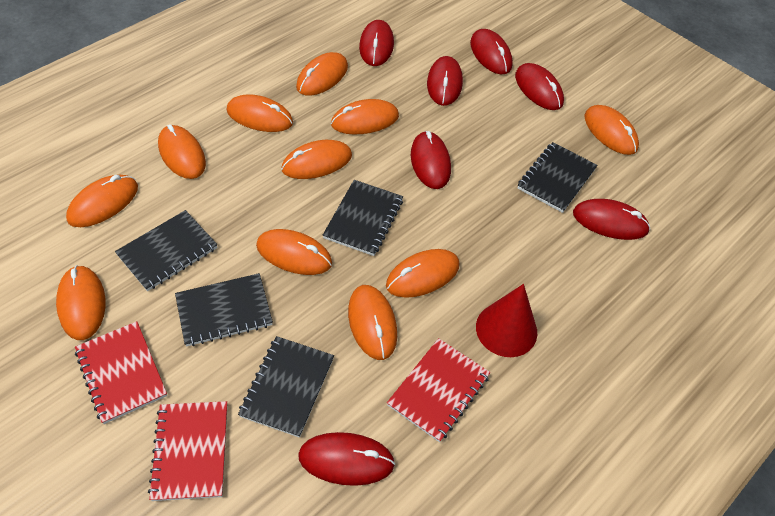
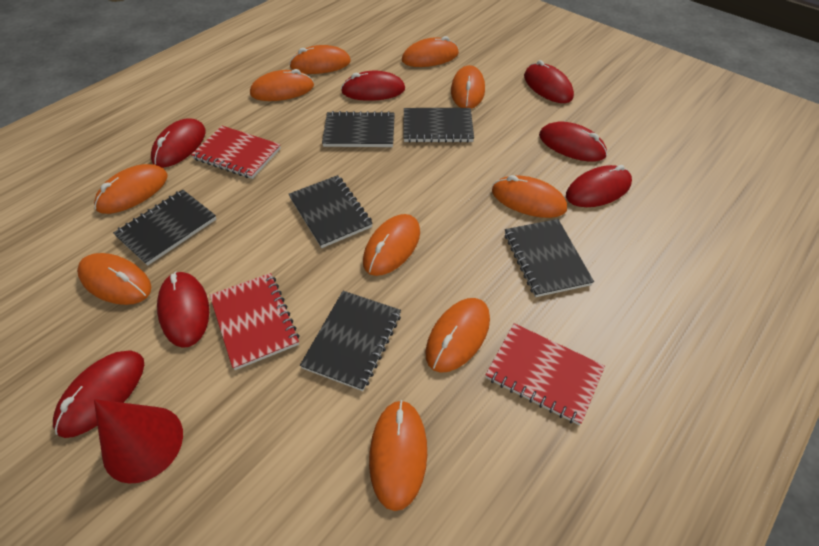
black notebook: [115,210,218,291] [175,273,273,346] [238,336,334,438] [323,180,403,256] [518,142,598,213] = 5 -> [113,189,216,266] [289,175,373,248] [300,291,401,391] [322,111,395,147] [403,108,474,143] [505,219,594,297] = 6
orange mouse: [56,265,105,340] [66,175,138,227] [158,124,206,179] [226,94,293,132] [256,229,332,275] [281,140,352,179] [296,52,348,96] [331,99,399,135] [348,285,397,360] [386,249,459,298] [584,105,639,155] = 11 -> [77,253,151,305] [94,164,168,214] [250,69,314,101] [289,45,351,74] [363,214,420,276] [369,400,427,511] [402,36,459,67] [426,298,490,373] [451,65,485,109] [492,175,567,218] = 10

